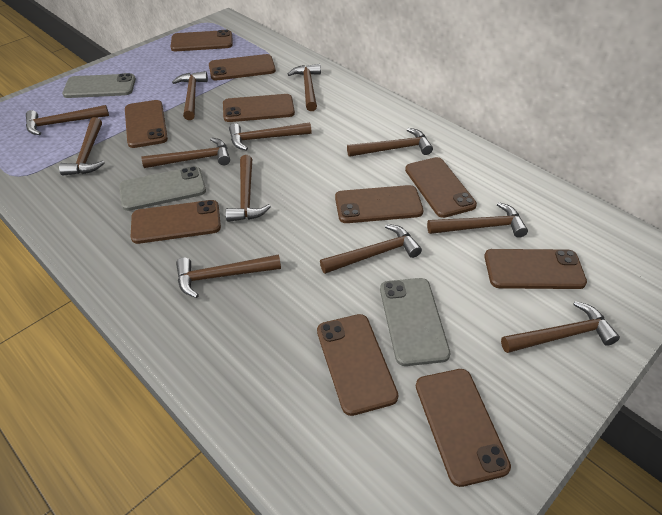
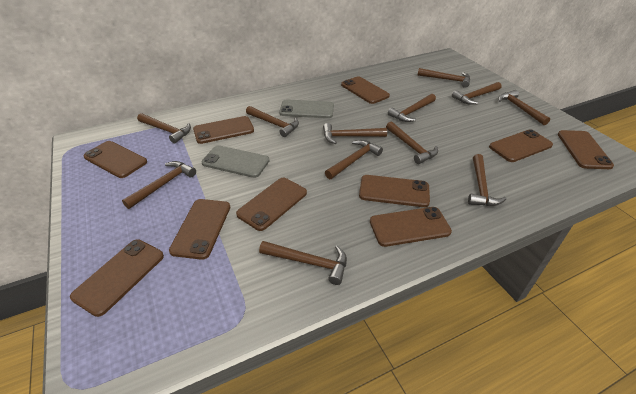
grey phone: [62,73,136,98] [119,166,206,211] [380,278,450,366] = 3 -> [201,145,269,178] [279,99,334,118] = 2

